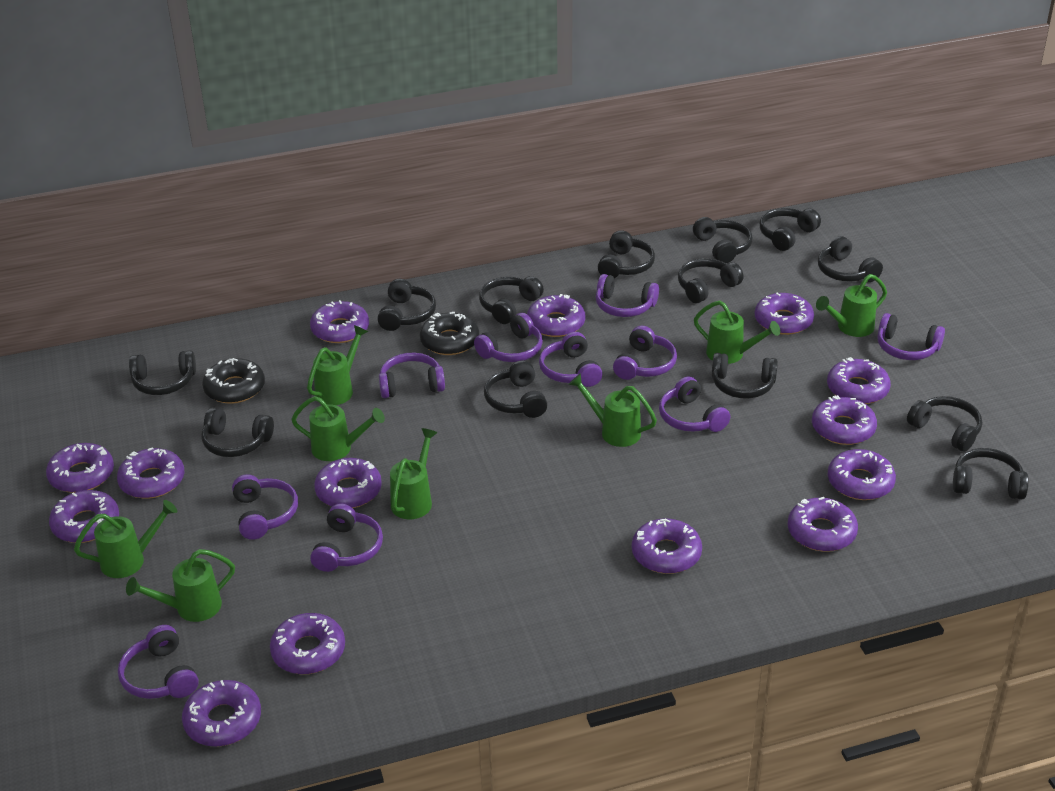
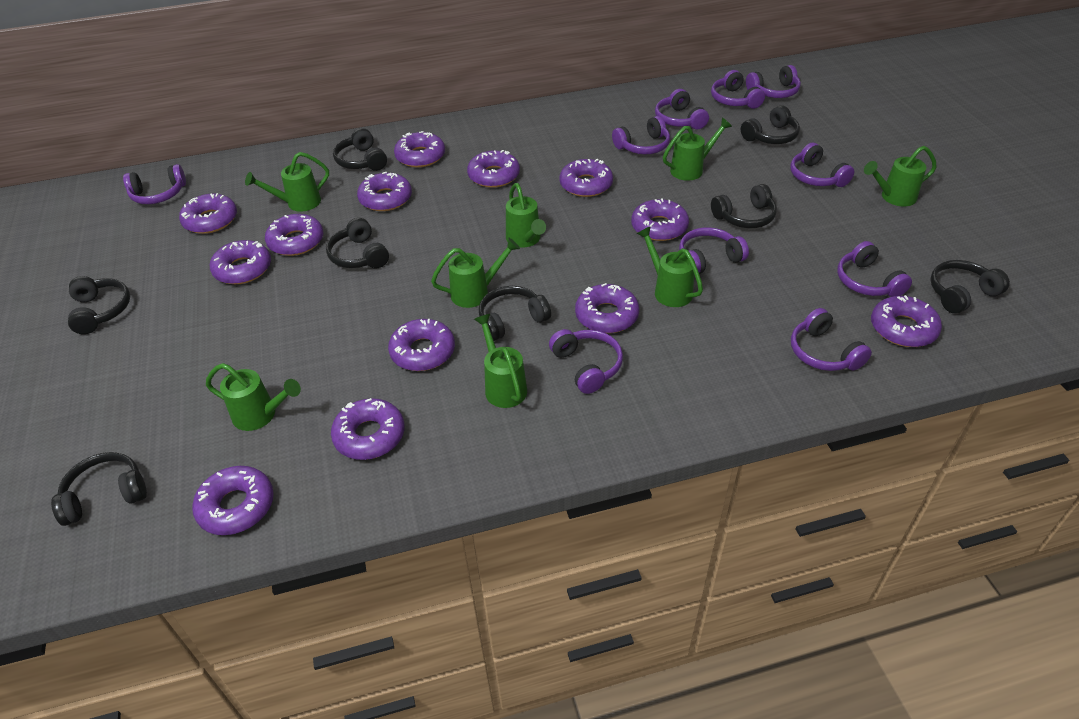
black donut: [202,358,265,404] [420,312,479,355] = 2 -> none = 0
black headphones: [129,350,196,395] [202,408,274,457] [377,279,436,331] [479,276,544,324] [484,360,547,418] [598,230,655,278] [678,258,743,303] [693,217,753,263] [712,353,778,398] [760,208,821,251] [818,236,883,282] [907,396,982,452] [953,448,1029,500] = 13 -> [51,452,147,526] [68,276,130,334] [326,218,389,268] [333,128,387,171] [479,286,551,341] [711,184,777,228] [741,105,800,144] [930,260,1010,313] = 8
purple donut: [46,443,114,493] [49,490,119,543] [117,447,184,499] [182,680,261,747] [270,613,345,674] [310,300,369,343] [314,458,382,508] [527,294,585,337] [632,518,702,574] [755,293,814,335] [787,497,858,552] [812,395,877,445] [827,357,891,404] [828,449,896,500] = 14 -> [179,193,237,234] [192,466,274,535] [210,240,271,284] [265,214,323,256] [331,398,405,460] [357,172,412,211] [388,319,455,371] [394,131,445,167] [467,150,520,188] [559,159,613,197] [575,283,639,333] [631,198,689,241] [871,295,942,347] = 13

